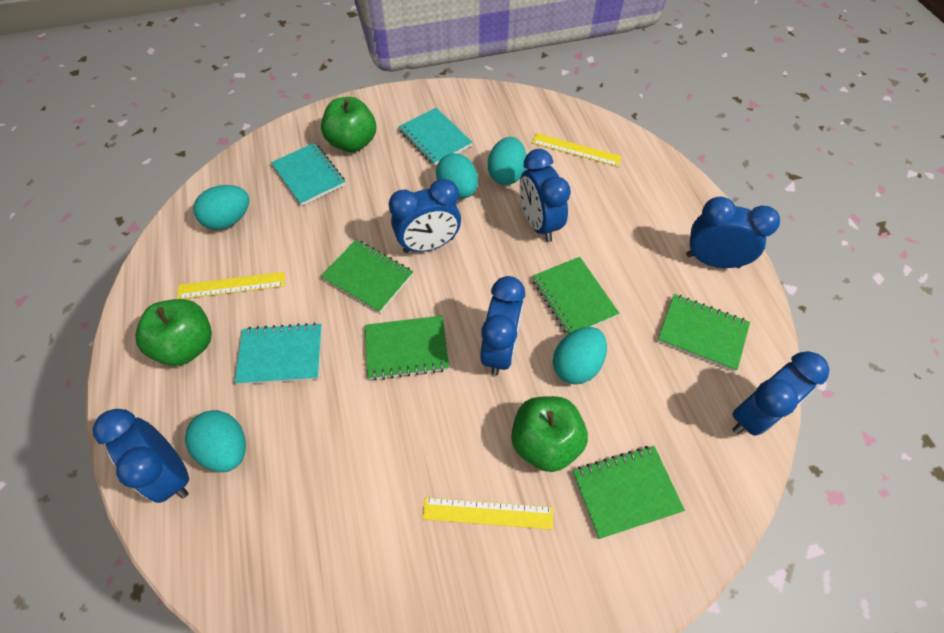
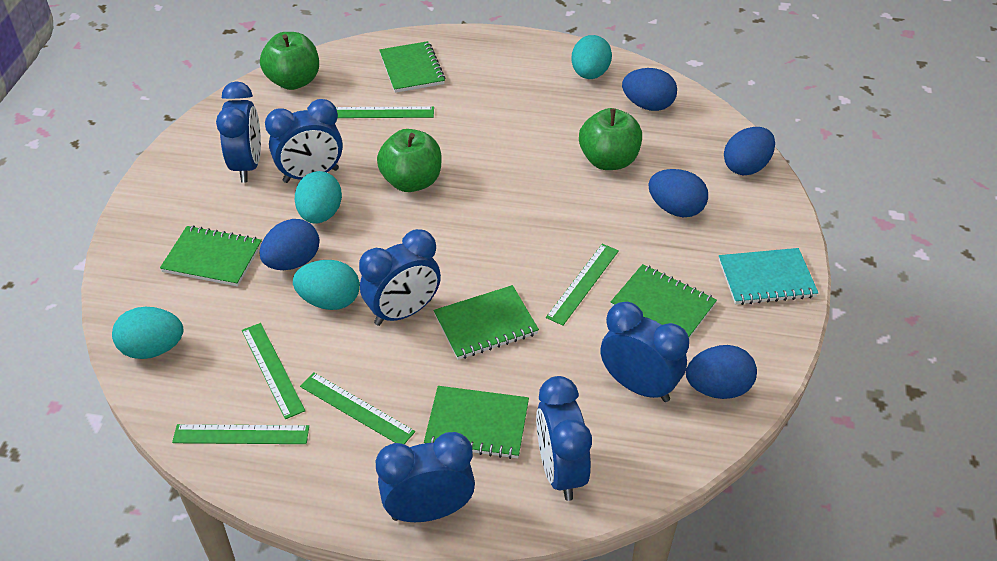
blue egg: none = 0 -> [259,219,320,270] [622,68,677,111] [648,169,708,217] [686,345,757,399] [724,127,775,175] = 5
green ruler: none = 0 -> [172,424,309,444] [242,323,305,419] [300,372,415,444] [336,107,434,118] [546,244,619,326] = 5
turquoise egg: [185,410,246,472] [193,185,249,230] [436,153,478,199] [488,137,526,185] [553,327,607,384] = 5 -> [112,307,183,359] [293,260,360,310] [295,171,342,224] [571,35,612,79] = 4
turquoise notebook: [235,323,322,385] [271,143,345,206] [398,108,473,165] = 3 -> [719,248,818,305] = 1
yellow ruler: [177,272,285,299] [422,497,553,530] [532,133,622,167] = 3 -> none = 0

